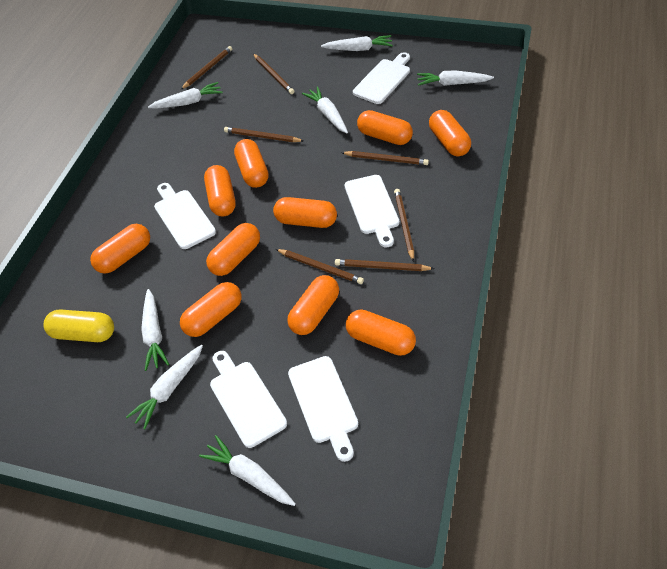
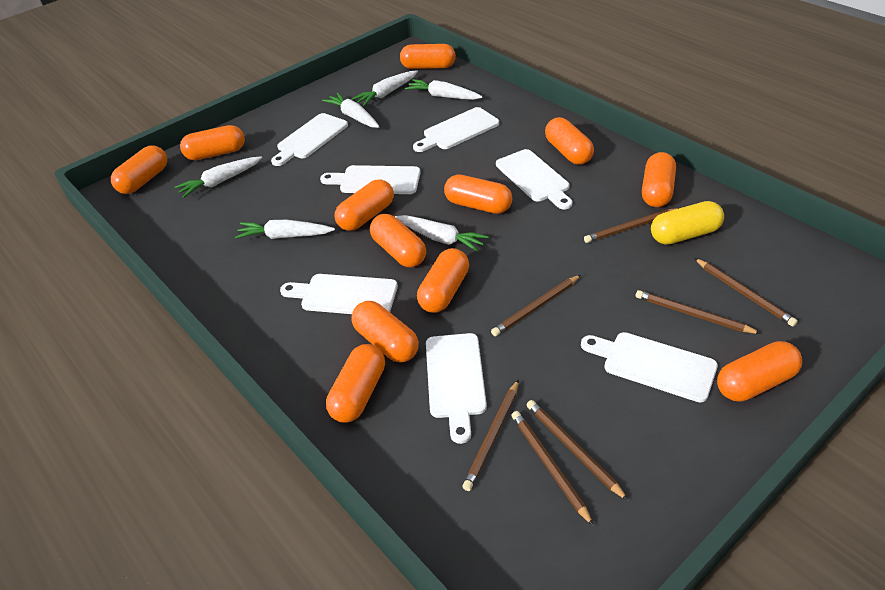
orange capsule: [90,224,150,274] [180,282,242,337] [204,165,236,216] [206,223,260,276] [234,139,269,188] [273,197,337,228] [287,275,339,335] [346,309,416,356] [357,110,413,145] [429,110,471,156] = 10 -> [111,145,167,194] [180,125,245,160] [326,344,385,423] [335,179,394,231] [351,301,419,363] [370,214,426,267] [400,44,456,69] [417,248,469,313] [444,175,512,214] [545,117,594,165] [642,152,676,207] [717,341,802,402] = 12
white carrot: [126,345,203,429] [141,289,169,371] [148,82,223,108] [199,435,296,506] [302,86,348,133] [321,35,393,51] [417,70,494,86] = 7 -> [175,156,262,198] [235,220,335,239] [322,93,380,128] [352,70,418,106] [395,215,489,252] [405,79,483,100] = 6
white cutting board: [154,183,216,249] [210,351,287,448] [288,356,358,462] [344,175,399,248] [353,52,410,104] = 5 -> [271,113,348,166] [280,274,398,314] [320,165,421,194] [413,107,499,152] [426,333,487,444] [496,149,572,209] [581,332,718,402] = 7

